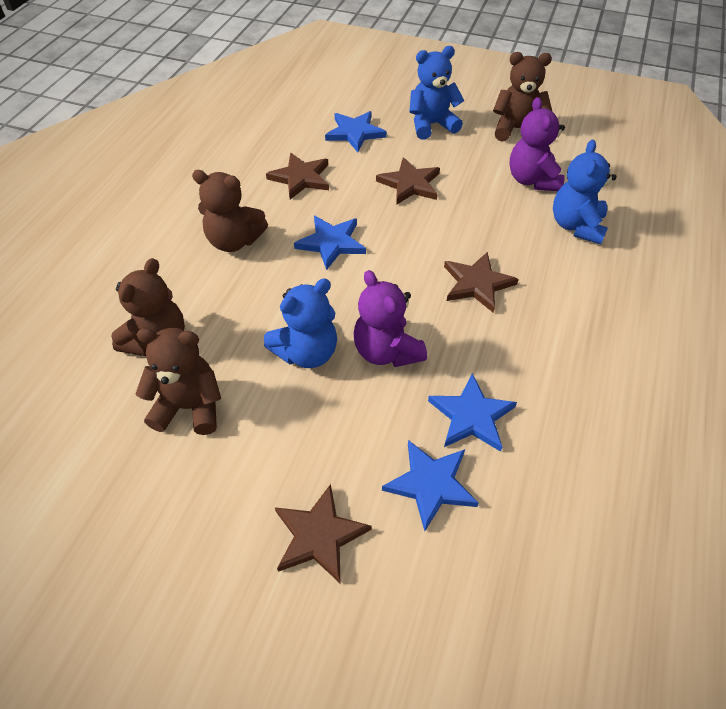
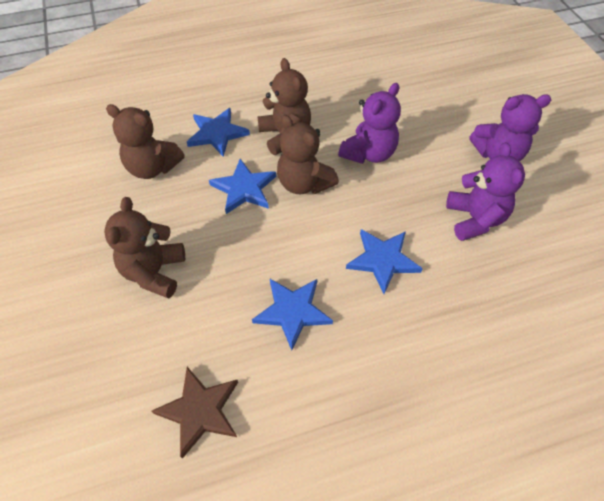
blue teddy bear: [264,279,337,368] [409,46,464,140] [553,140,616,244] = 3 -> none = 0
brown star: [266,153,329,200] [275,484,371,583] [376,157,440,205] [444,252,519,313] = 4 -> [151,367,238,459] = 1
purple teddy bear: [353,270,427,367] [509,97,565,191] = 2 -> [338,83,401,164] [446,142,525,241] [469,94,551,161] = 3

